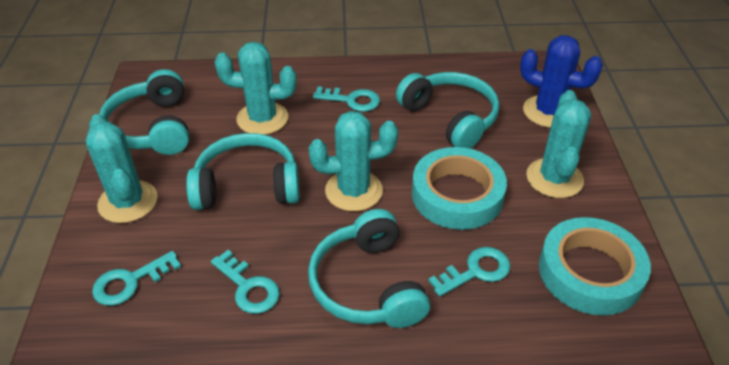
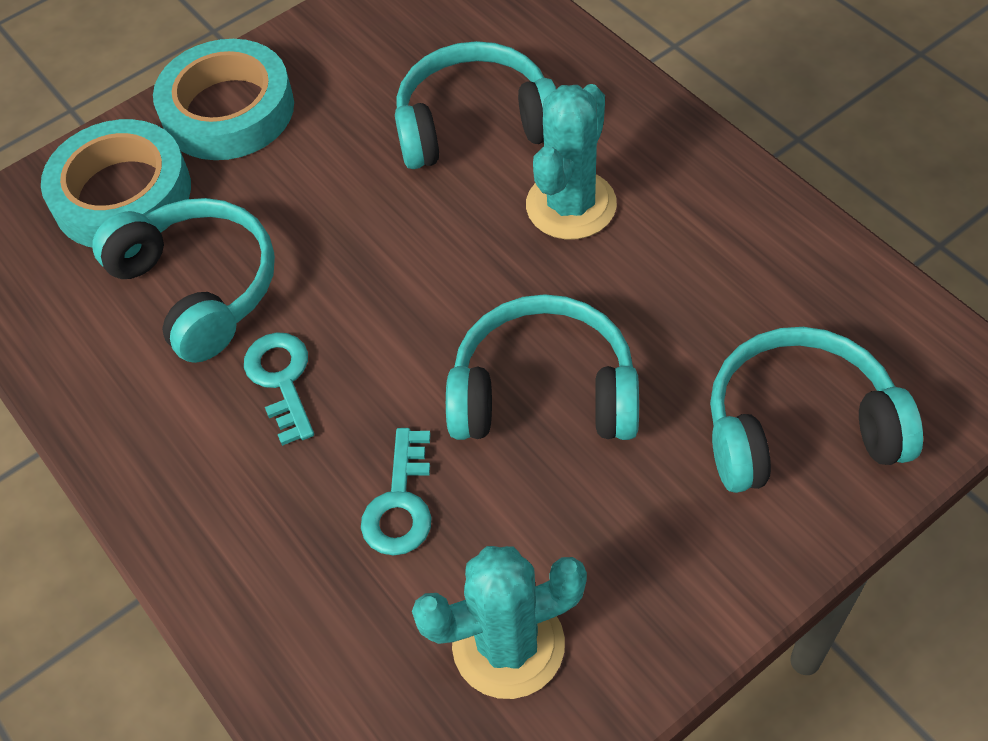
blue cactus: [520,35,603,128] = 1 -> none = 0
turquoise cactus: [86,114,158,223] [215,42,297,135] [309,111,398,211] [526,90,591,198] = 4 -> [412,546,587,699] [526,84,617,240] = 2
turquoise key: [92,251,181,306] [211,250,280,314] [313,87,380,112] [428,247,510,296] = 4 -> [244,332,314,446] [361,428,431,555] = 2

